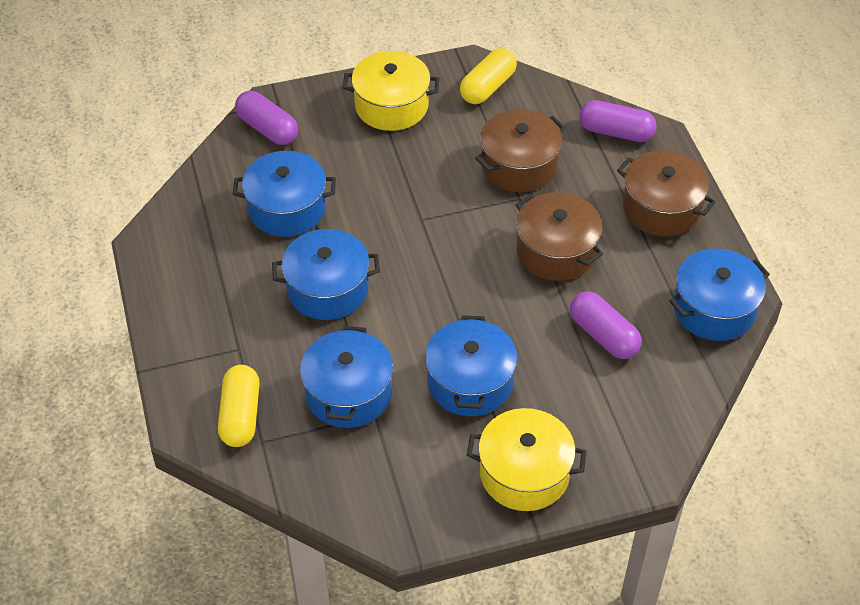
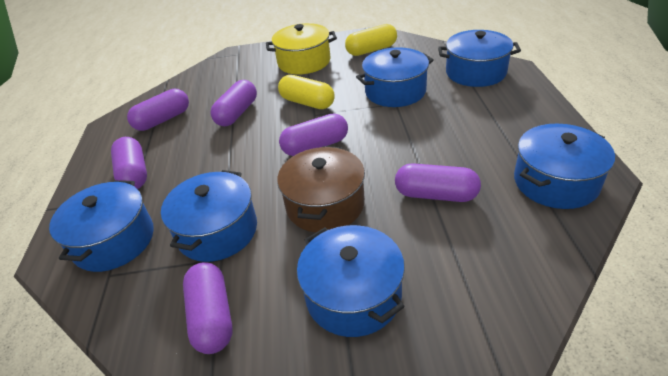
blue pot: [233,151,336,237] [272,229,380,320] [300,326,393,428] [425,315,518,416] [669,249,770,341] = 5 -> [49,180,154,272] [161,170,257,262] [297,225,405,337] [356,47,434,107] [438,30,521,87] [514,124,615,209] = 6
brown pot: [475,109,566,192] [516,192,603,281] [617,150,716,237] = 3 -> [277,146,365,232] = 1
purple capsule: [235,91,298,145] [570,291,641,359] [579,100,657,142] = 3 -> [111,137,147,189] [127,89,189,131] [183,262,233,354] [210,80,257,126] [279,114,348,156] [395,163,481,202] = 6
yellow pot: [342,51,439,131] [467,408,586,511] = 2 -> [266,23,337,74] = 1

